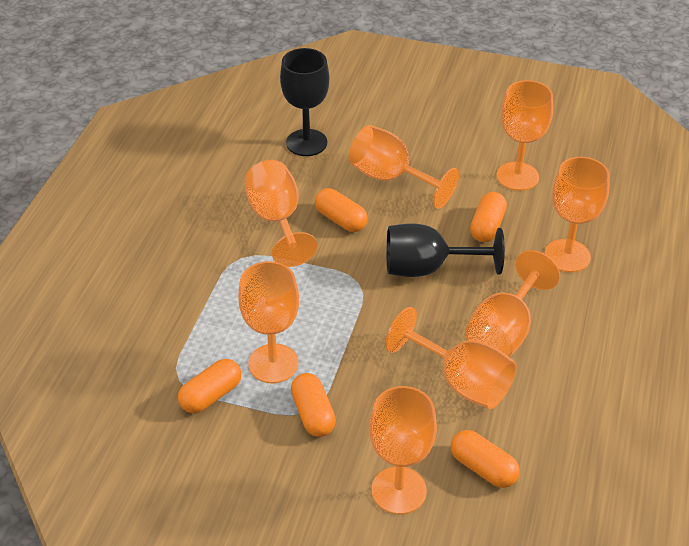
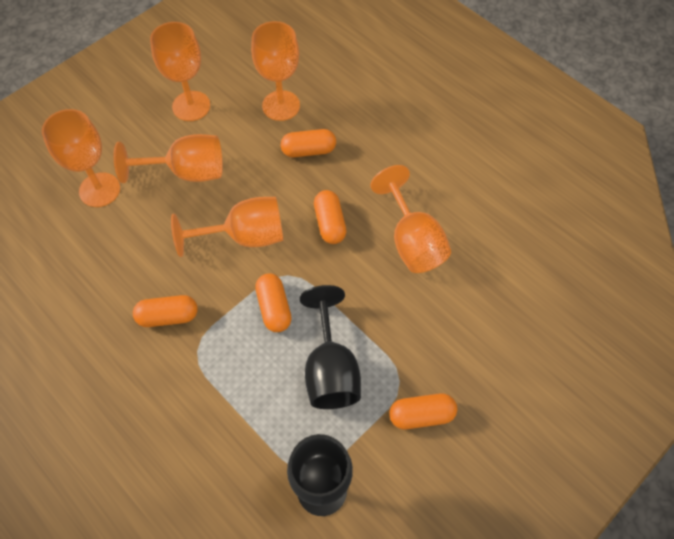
orange goblet: [238,261,299,383] [245,160,317,267] [349,125,459,209] [369,386,437,514] [385,307,517,409] [465,250,560,357] [496,80,553,191] [545,157,610,272] = 8 -> [42,109,120,207] [113,134,223,183] [150,22,210,121] [171,197,283,257] [251,21,300,121] [370,165,451,273] = 6

